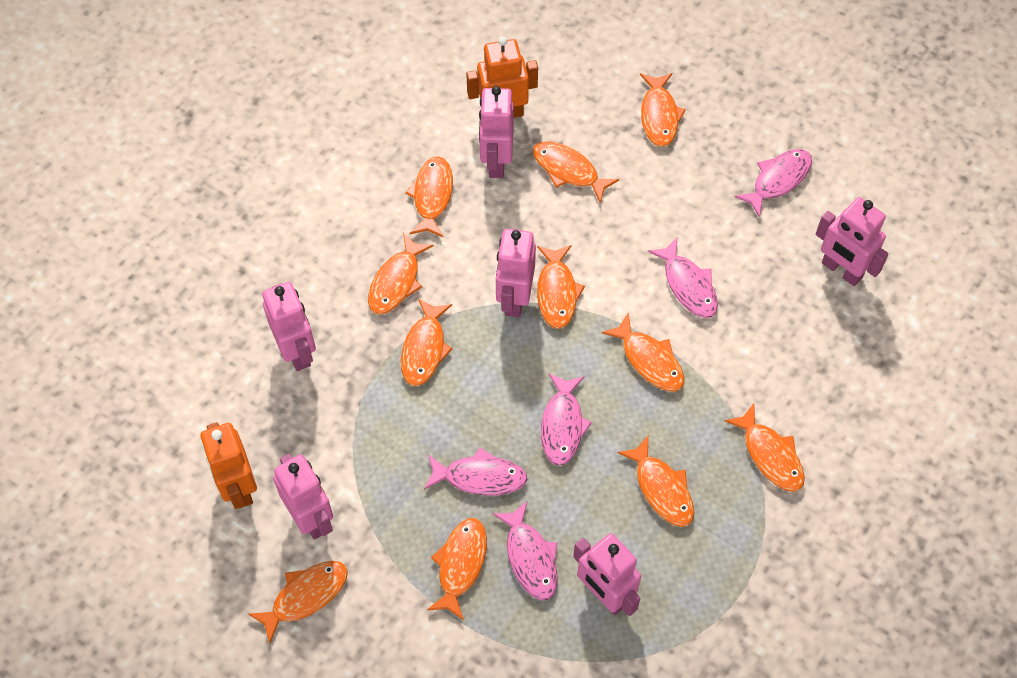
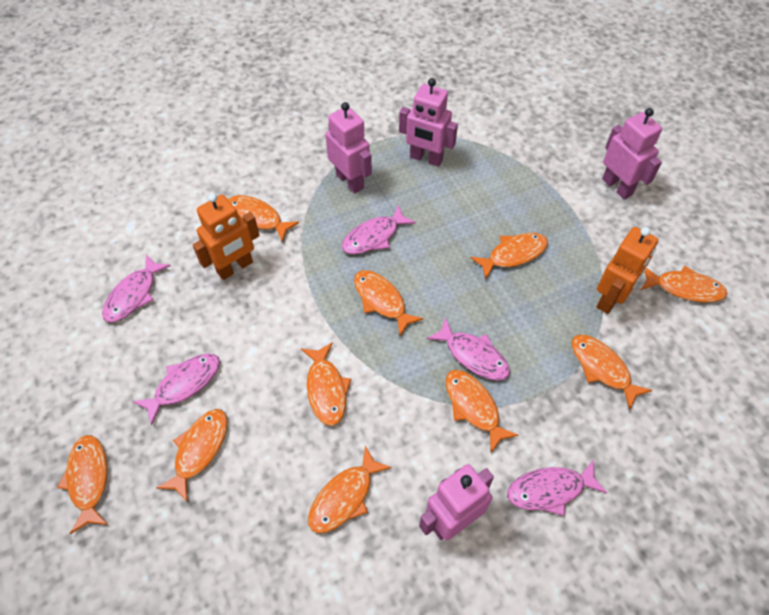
orange fish: [248,561,348,644] [368,233,434,314] [401,298,453,386] [405,156,453,238] [427,518,487,620] [533,141,619,203] [537,245,585,329] [602,313,684,392] [617,436,694,527] [640,73,686,147] [725,403,805,492] = 11 -> [57,435,108,534] [156,409,228,502] [228,195,299,242] [301,342,351,426] [308,446,392,533] [354,270,424,336] [445,370,519,453] [470,233,548,279] [572,334,652,410] [641,266,728,302] = 10
pink robot: [262,282,316,371] [273,454,333,540] [479,86,514,178] [496,229,536,318] [573,533,641,616] [816,197,889,286] = 6 -> [326,102,372,193] [399,78,458,167] [419,464,494,541] [602,108,662,200] = 4

